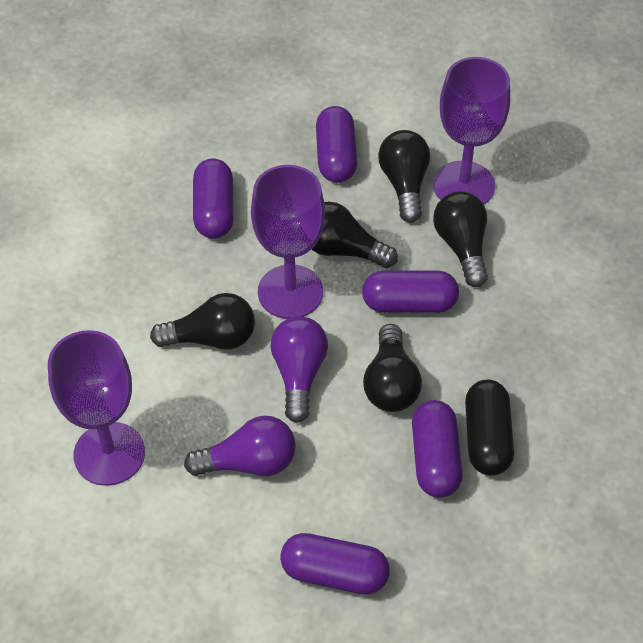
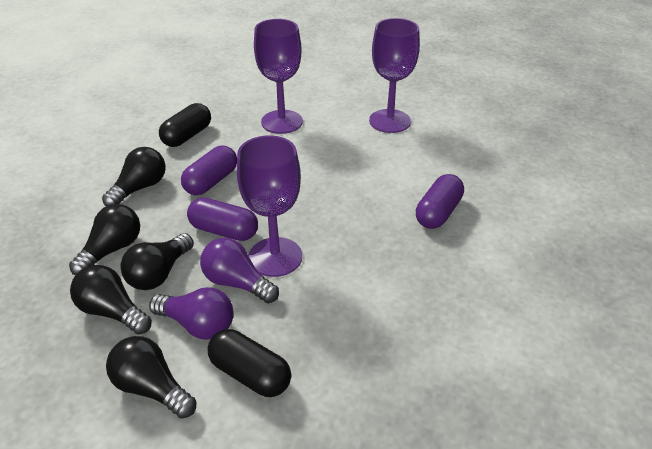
black capsule: [465,380,514,476] = 1 -> [159,103,211,147] [208,329,291,397] = 2
purple capsule: [193,158,234,239] [280,533,390,595] [316,106,357,183] [362,270,459,313] [412,400,463,497] = 5 -> [181,146,237,195] [187,197,258,241] [416,174,464,229] = 3

